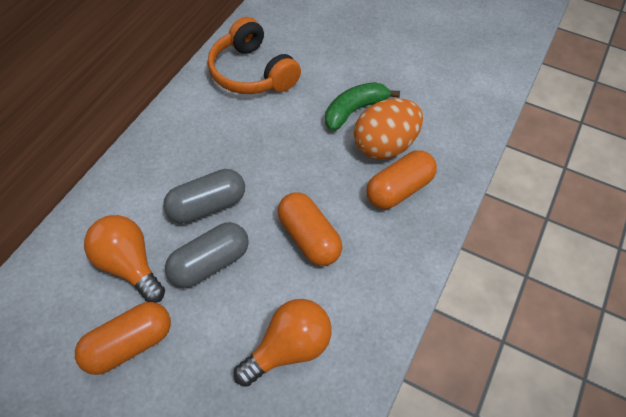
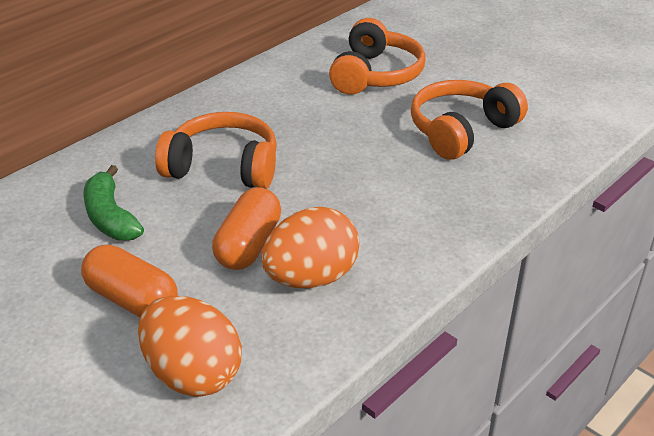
grey capsule: [163,169,245,224] [165,222,249,288] = 2 -> none = 0
orange capsule: [75,302,171,375] [278,192,343,266] [366,150,437,209] = 3 -> [81,244,178,317] [212,187,281,270] = 2
orange egg: [354,98,423,160] = 1 -> [138,296,242,397] [261,207,359,288] = 2
orange headphones: [208,17,301,94] = 1 -> [155,112,277,189] [329,18,426,95] [411,80,528,160] = 3
orange light bulb: [84,215,165,303] [234,299,332,387] = 2 -> none = 0

